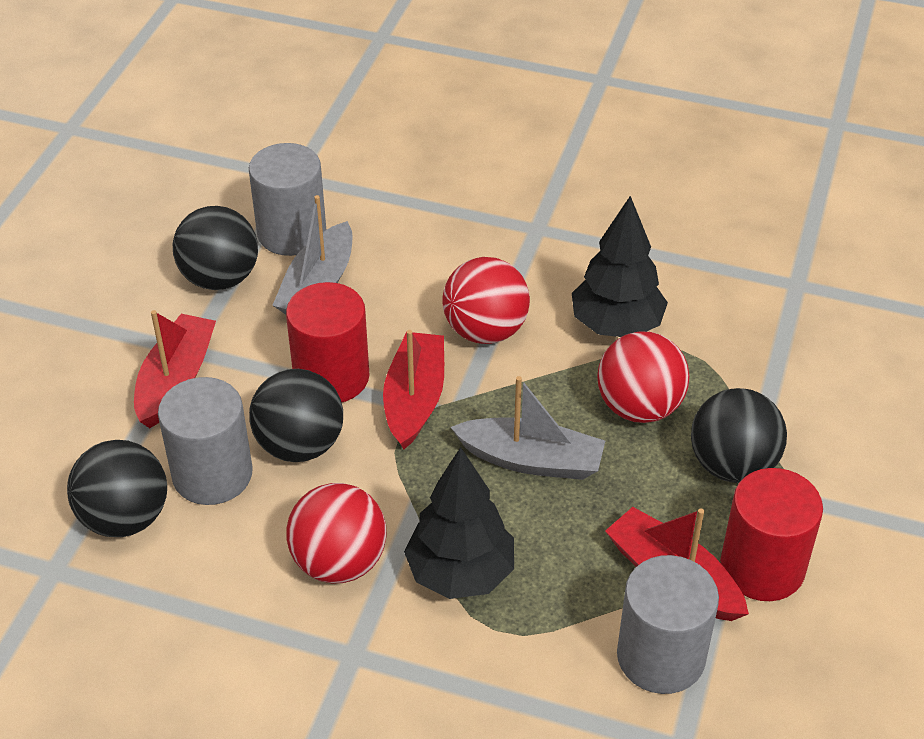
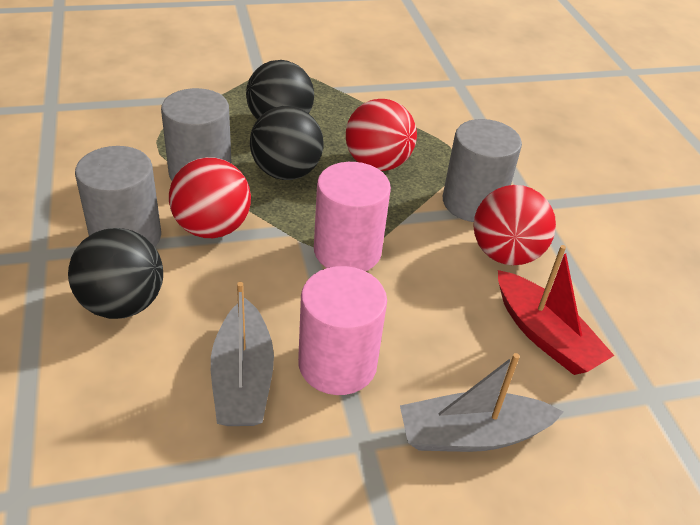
black ball: [67,440,167,537] [173,206,258,290] [249,369,343,462] [691,388,787,483] = 4 -> [68,228,163,319] [246,60,314,120] [250,106,324,180] = 3
black tree: [404,447,514,599] [572,196,668,337] = 2 -> none = 0
pink cylinder: none = 0 -> [298,266,387,395] [314,162,391,271] = 2
red boat: [134,310,216,428] [383,330,444,449] [605,507,749,621] = 3 -> [498,245,614,375] = 1
red cylinder: [286,282,370,403] [720,468,823,601] = 2 -> none = 0

